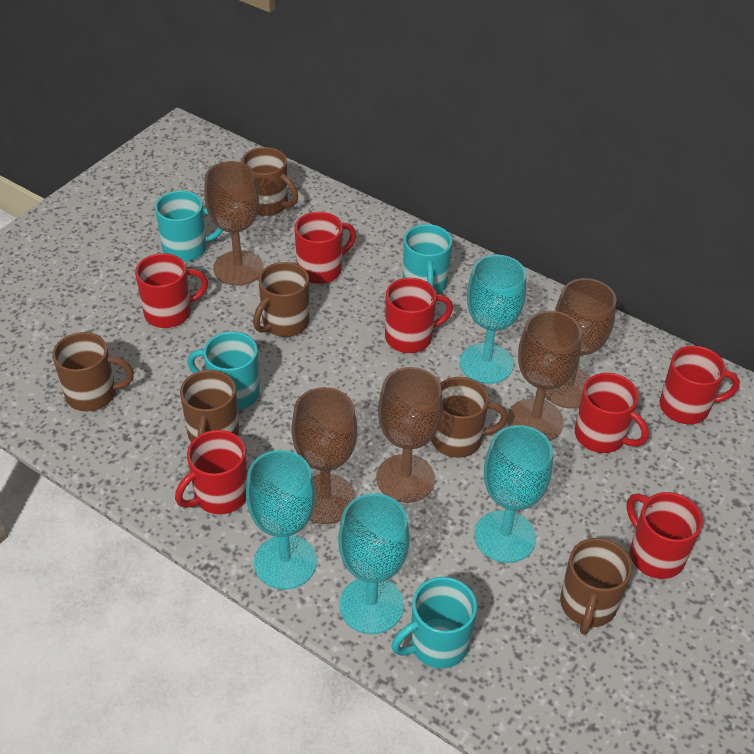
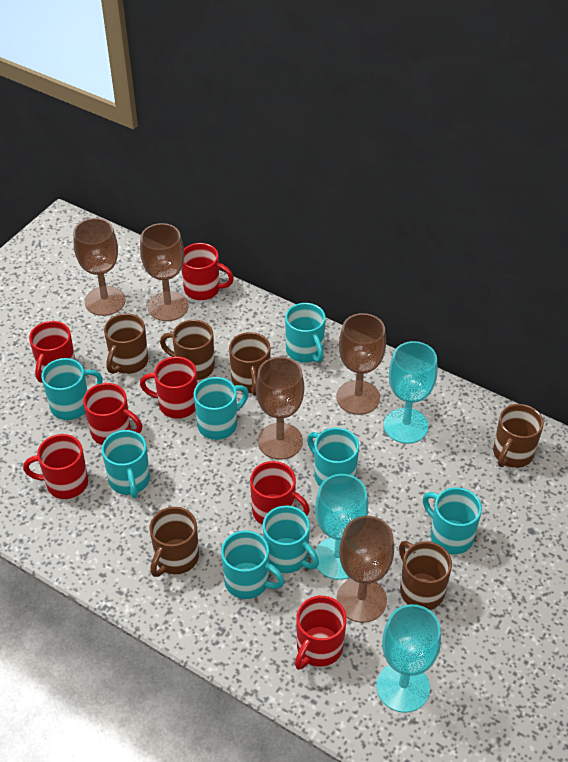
turquoise goblet: [246,450,317,590] [338,493,410,634] [460,255,526,384] [474,425,553,563] = 4 -> [315,474,368,580] [376,604,441,713] [384,341,438,444] = 3
turquoise mug: [155,191,223,262] [187,332,260,410] [391,577,477,669] [403,224,452,295] = 4 -> [41,358,103,420] [102,430,150,498] [194,377,249,440] [221,530,285,599] [263,505,319,573] [285,303,326,363] [307,428,359,486] [423,487,482,554] = 8

